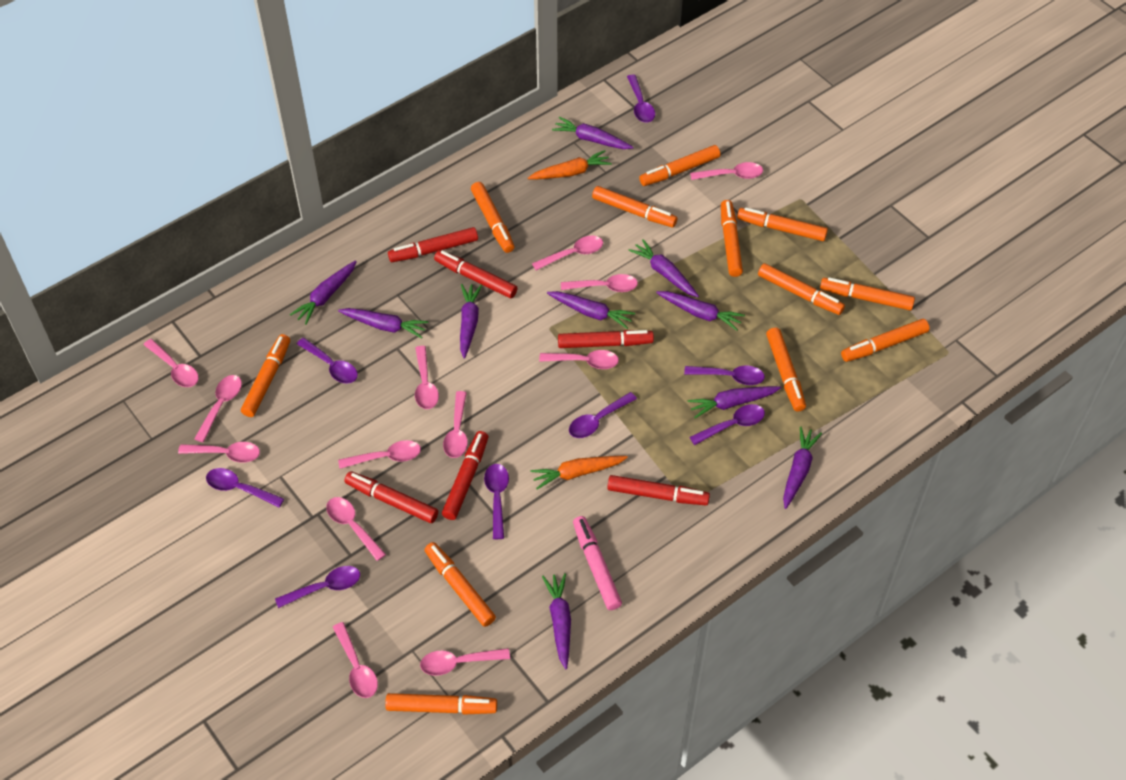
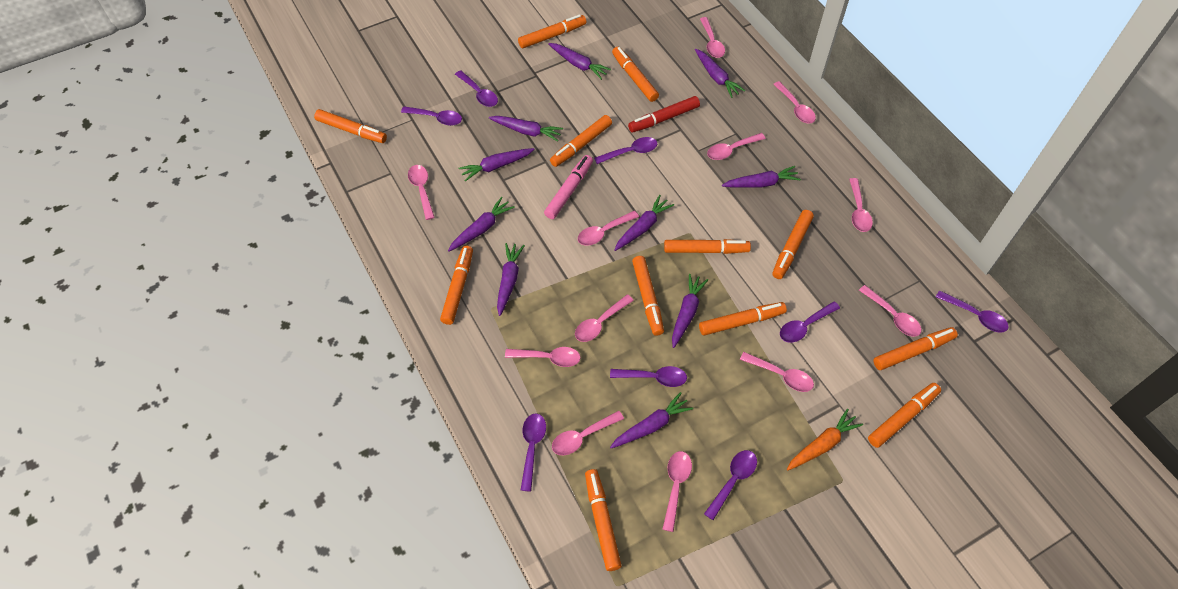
orange carrot: [528,150,612,179] [530,456,628,489] = 2 -> [787,409,863,471] = 1
pink spoon: [144,339,199,387] [178,442,260,463] [194,375,242,442] [326,497,386,561] [333,622,378,698] [338,440,421,469] [415,346,439,409] [420,648,510,676] [443,391,468,458] [532,236,603,270] [539,350,619,369] [561,274,638,292] [690,162,763,180] = 13 -> [408,165,435,220] [505,347,581,367] [552,411,624,456] [575,294,634,342] [578,211,639,246] [662,451,692,532] [700,17,725,58] [707,133,766,160] [740,352,814,392] [773,81,816,124] [849,178,873,232] [859,285,921,337] = 12
red marker: [344,471,438,523] [388,227,478,262] [434,250,517,299] [442,431,488,520] [558,330,654,348] [607,475,710,505] = 6 -> [628,96,700,133] = 1

